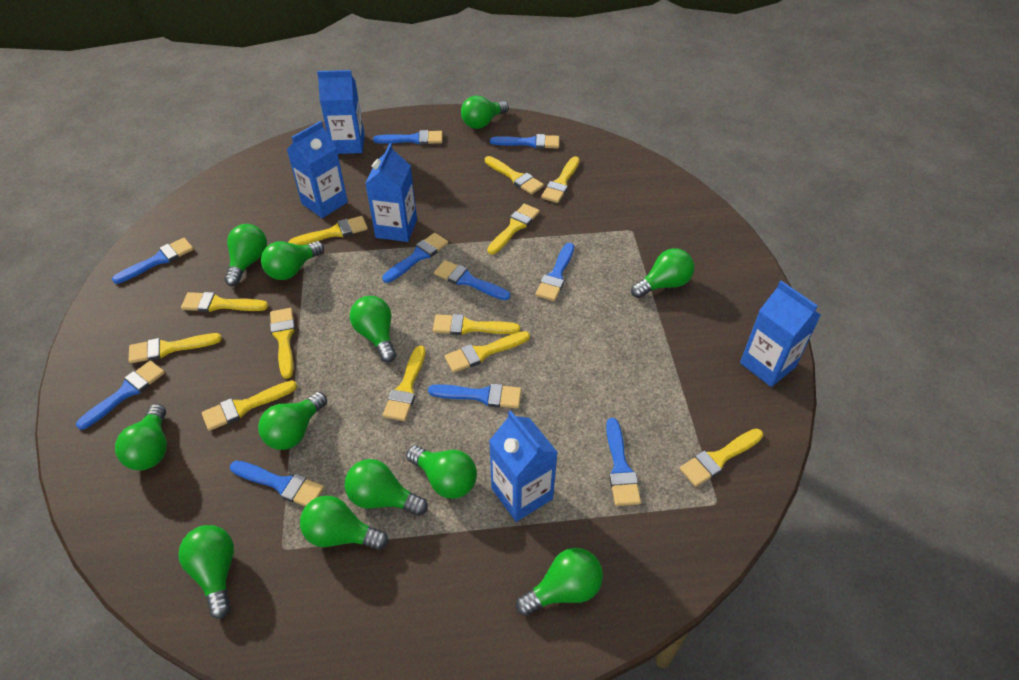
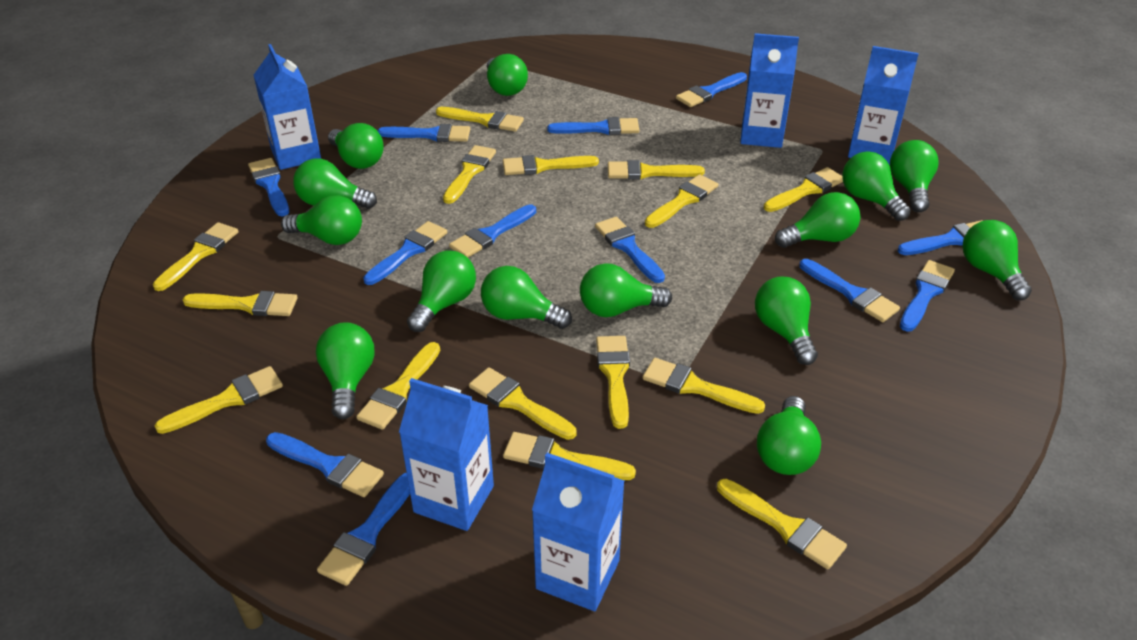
blue brush: [76,361,165,430] [112,238,194,284] [230,461,324,506] [373,130,443,145] [382,233,448,283] [428,384,522,408] [434,260,510,300] [490,134,559,149] [535,243,574,301] [606,418,641,506] = 10 -> [248,158,289,217] [266,432,384,497] [317,473,410,586] [363,221,447,285] [378,124,470,142] [449,204,536,258] [547,117,640,135] [595,217,665,283] [676,72,747,107] [799,259,900,322] [898,220,982,255] [900,260,955,332] = 12
green light bulb: [115,404,167,470] [178,525,234,619] [224,224,267,286] [258,392,327,450] [261,241,324,280] [300,496,388,550] [345,459,428,516] [350,296,396,362] [406,445,477,499] [461,96,509,129] [516,548,603,616] [631,248,694,298] = 12 -> [281,195,362,245] [293,159,377,209] [316,322,375,419] [328,123,384,169] [407,250,476,332] [481,266,572,329] [487,54,528,96] [580,263,672,317] [755,277,818,365] [757,396,821,475] [775,192,860,248] [842,151,911,221] [890,140,939,212] [962,220,1032,300] = 14
yellow brush: [128,333,222,364] [181,292,268,312] [202,380,297,431] [270,308,295,379] [289,216,368,245] [383,346,426,421] [433,314,520,335] [445,331,530,373] [485,156,544,195] [487,204,540,254] [541,156,580,203] [680,429,763,487] = 12 -> [153,222,238,291] [155,366,283,434] [183,291,298,316] [356,342,440,430] [436,107,524,132] [443,145,496,204] [469,367,576,440] [503,155,599,175] [503,432,636,480] [596,336,630,429] [608,160,705,179] [643,358,765,414] [645,174,718,228] [717,479,847,569] [764,167,843,212] = 15

